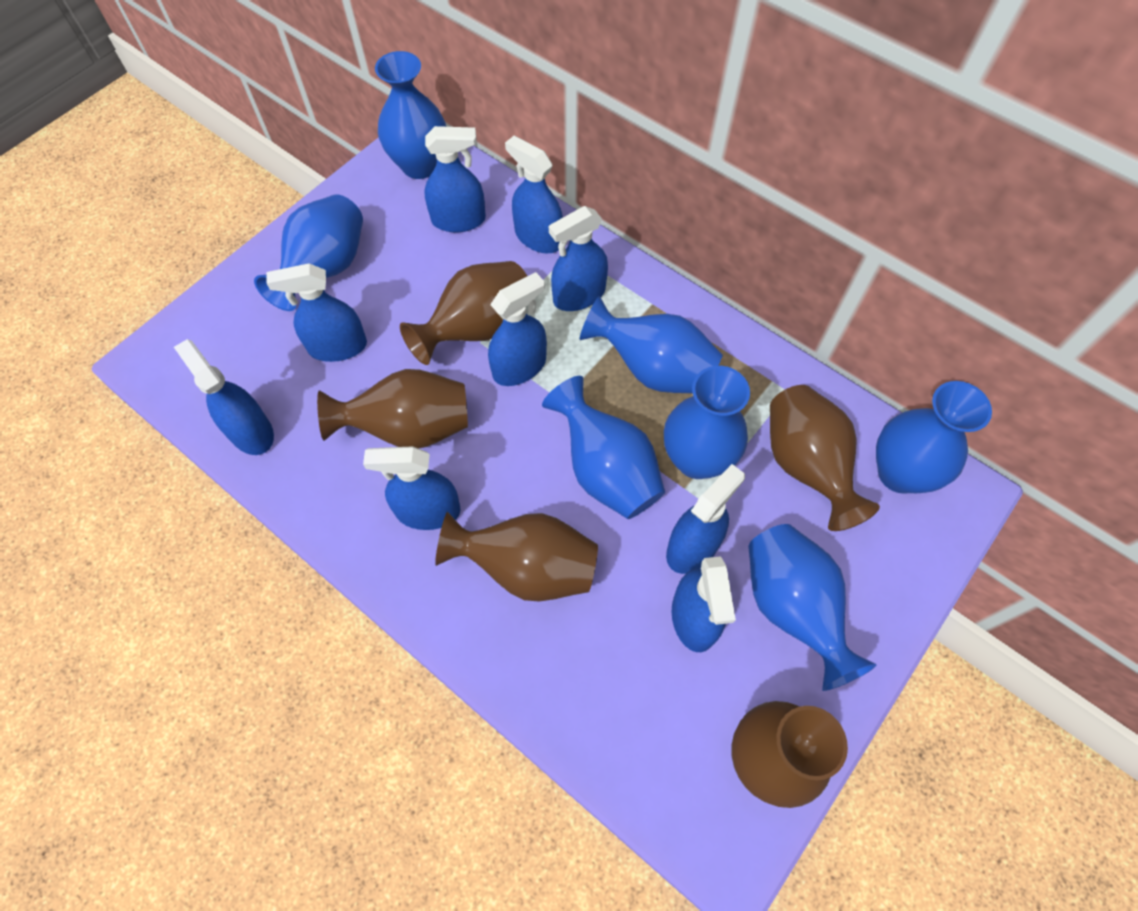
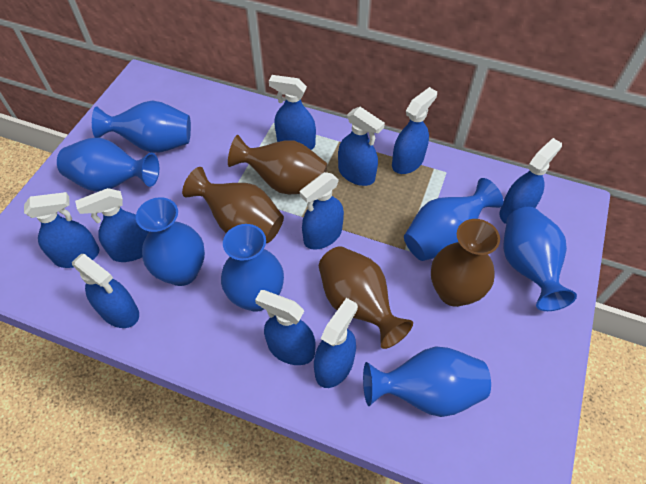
blue spray bottle: [174,339,274,455] [266,263,367,362] [363,446,461,530] [424,126,486,232] [488,272,547,386] [505,136,563,254] [549,206,608,311] [666,464,745,574] [672,556,736,652] = 9 -> [24,192,100,268] [72,254,139,328] [75,188,150,262] [255,290,315,365] [269,75,316,150] [300,172,344,250] [314,298,358,388] [338,107,385,186] [392,87,437,174] [500,138,562,224] = 10
brown vase: [317,369,468,449] [400,261,527,365] [435,512,598,602] [732,701,848,808] [770,385,880,531] = 5 -> [182,167,284,243] [228,135,328,194] [319,246,413,349] [431,219,500,307] = 4

